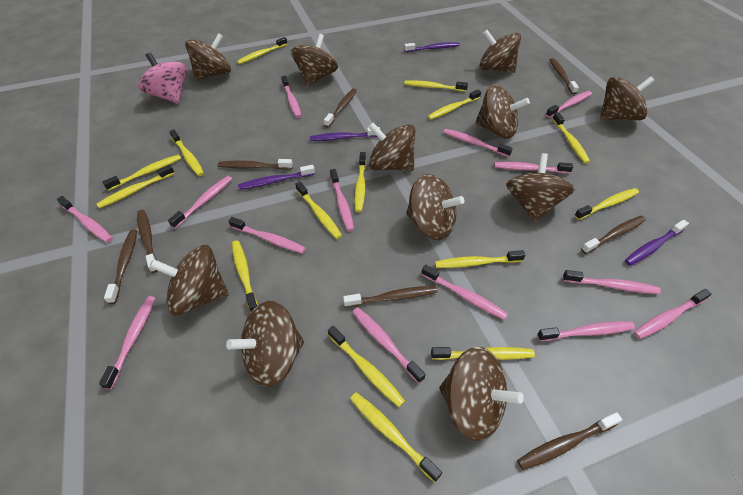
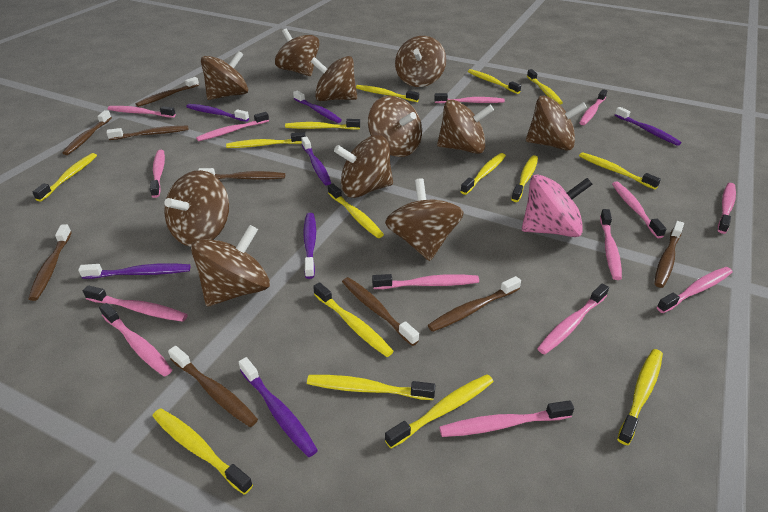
brown toothbrush: [104,229,137,304] [137,210,157,273] [218,159,293,170] [324,88,357,128] [343,286,437,308] [517,412,623,470] [550,58,579,94] [581,216,646,254] = 8 -> [28,224,72,301] [63,110,112,155] [106,126,189,140] [136,77,199,107] [168,346,258,427] [198,168,285,180] [342,277,419,346] [428,276,521,332] [654,221,684,288] = 9
purple toothbrush: [238,165,315,190] [310,127,380,141] [404,42,460,52] [625,220,689,266] = 4 -> [78,263,190,279] [186,104,249,122] [239,357,318,457] [293,91,342,123] [301,136,331,186] [303,213,316,279] [615,107,681,146] = 7

